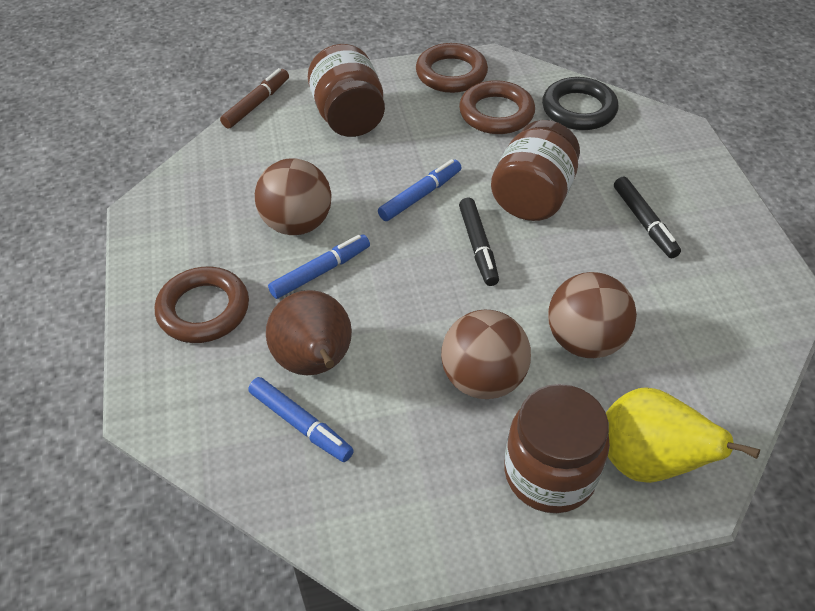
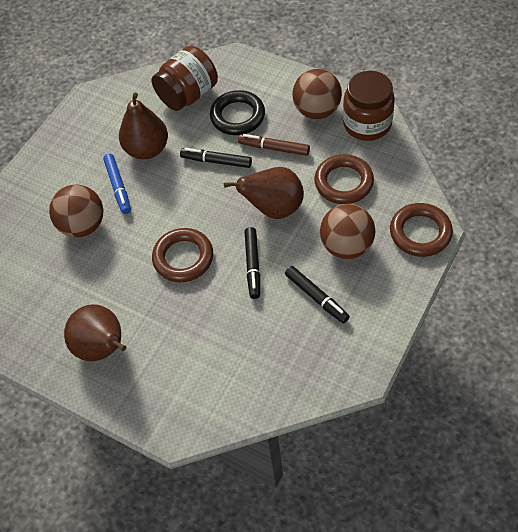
black marker: [459,198,499,286] [614,177,681,258] = 2 -> [180,148,252,168] [244,227,260,299] [285,266,350,323] = 3
blue marker: [248,377,354,462] [268,235,370,299] [378,159,461,221] = 3 -> [103,154,131,214] = 1
brown jar: [308,44,385,137] [491,120,580,221] [504,384,610,513] = 3 -> [152,46,218,111] [343,71,395,141] = 2
brown pear: [266,290,352,375] = 1 -> [64,304,126,361] [119,92,168,159] [224,167,304,219] = 3
yellow pear: [606,387,760,483] = 1 -> none = 0

